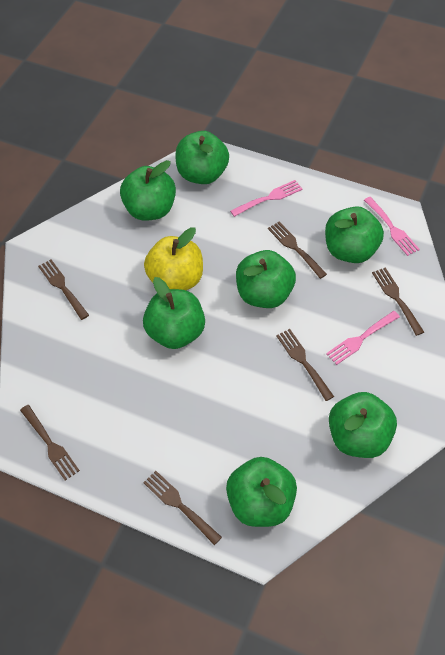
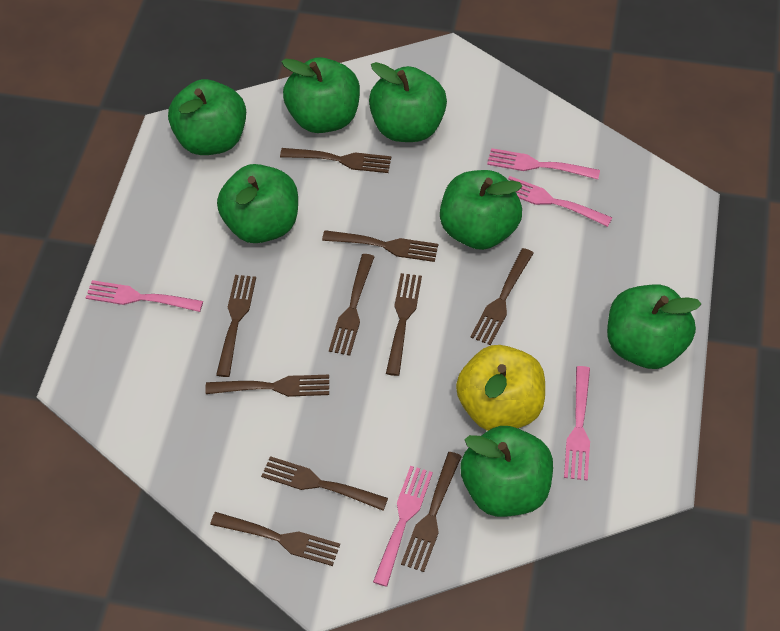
brown fork: [20,405,80,480] [38,259,89,320] [143,471,222,545] [268,222,327,279] [276,329,334,401] [372,267,424,336] = 6 -> [205,375,329,397] [210,512,340,566] [216,275,256,377] [261,456,388,510] [280,148,391,173] [322,230,438,262] [329,254,375,356] [386,273,422,376] [401,452,462,572] [470,248,534,346] = 10
pink fork: [230,180,303,217] [326,311,400,365] [364,197,420,256] = 3 -> [85,280,203,312] [373,466,433,587] [487,148,600,180] [508,176,612,227] [564,366,590,481] = 5

